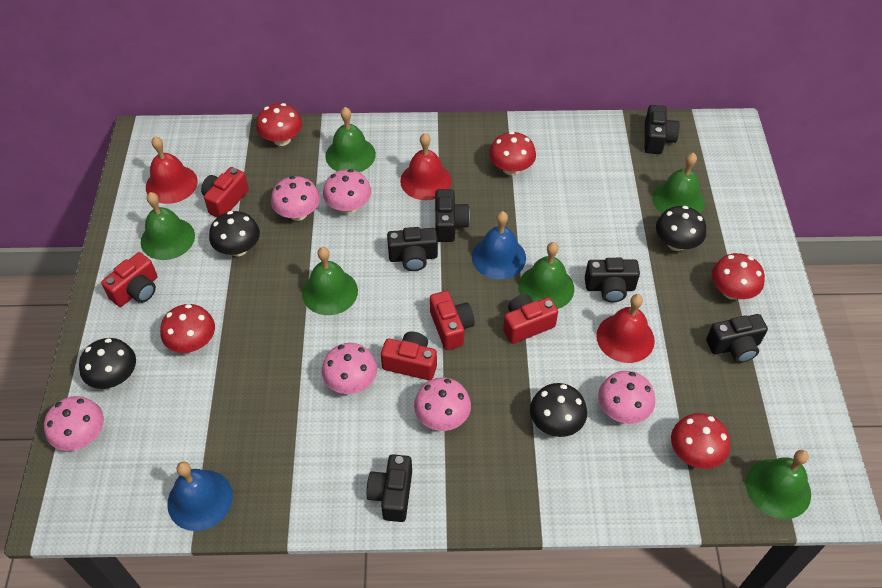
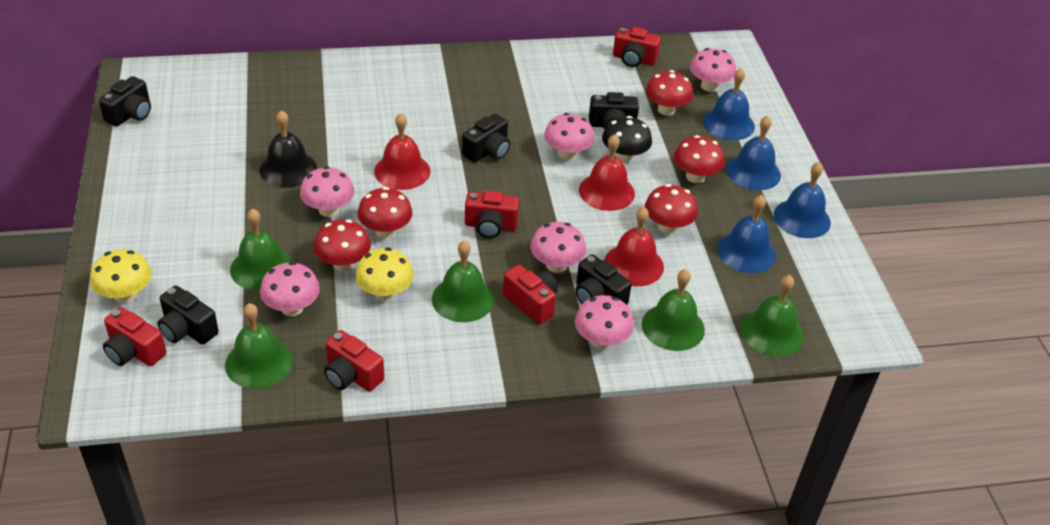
black bell: none = 0 -> [260,110,317,188] = 1
black camera: [366,454,412,522] [387,227,438,271] [435,189,470,242] [585,258,640,302] [645,105,680,154] [706,314,768,363] = 6 -> [99,76,151,126] [157,286,219,344] [462,114,510,163] [575,254,632,305] [589,92,639,130] = 5
black mushroom: [79,338,136,389] [209,211,260,256] [530,383,587,437] [656,206,706,251] = 4 -> [602,116,652,163] = 1
blue bell: [167,461,233,531] [472,211,526,279] = 2 -> [703,68,755,140] [717,195,776,273] [726,116,781,190] [774,162,831,238] = 4
green bell: [141,192,195,260] [302,247,358,315] [325,107,376,172] [519,242,574,309] [652,153,705,214] [746,450,811,519] = 6 -> [225,303,293,389] [230,209,292,290] [432,240,494,322] [642,269,705,351] [741,275,804,357] = 5
yellow mushroom: none = 0 -> [90,249,152,303] [355,247,414,301] = 2

